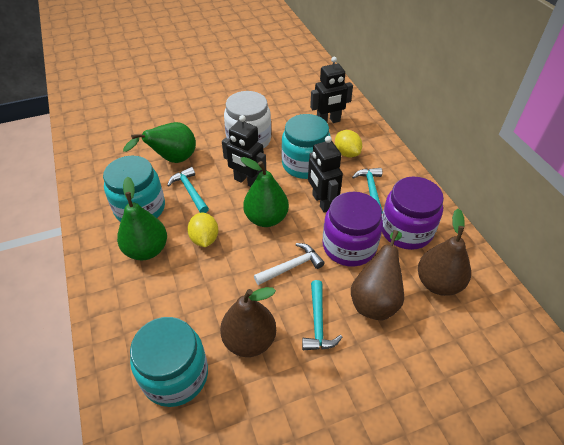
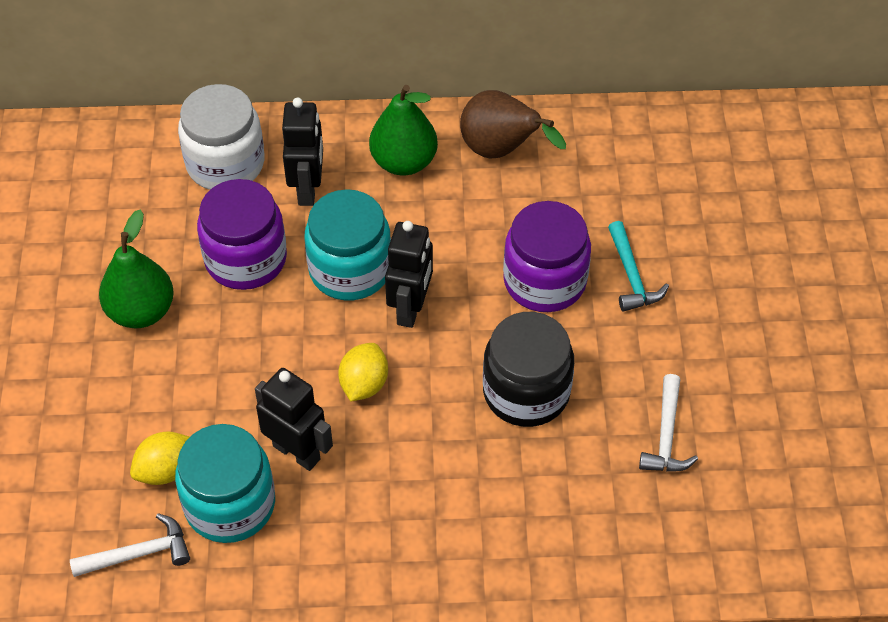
black jar: none = 0 -> [483,312,574,427] = 1
brown pear: [220,287,276,357] [351,230,404,321] [418,209,471,296] = 3 -> [460,90,566,159] = 1
green pear: [117,177,167,260] [123,122,196,163] [240,157,289,227] = 3 -> [99,209,174,328] [369,85,438,175] = 2
turquoise hammer: [167,167,209,213] [302,280,342,350] [352,168,383,213] = 3 -> [608,221,669,312] = 1
turquoise jar: [103,156,165,222] [130,317,208,407] [281,114,331,179] = 3 -> [175,424,275,543] [304,189,391,300] = 2
white hammer: [254,243,324,285] = 1 -> [70,513,190,577] [639,374,698,472] = 2

